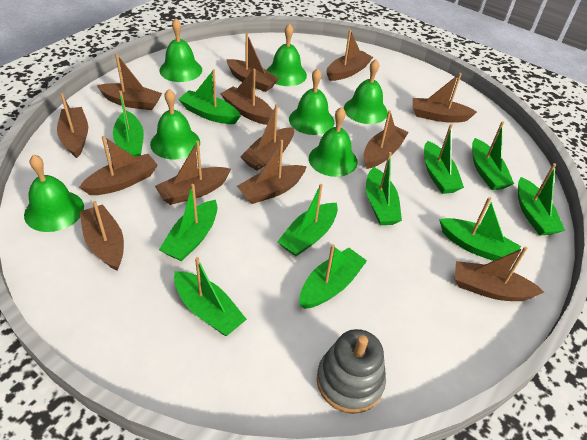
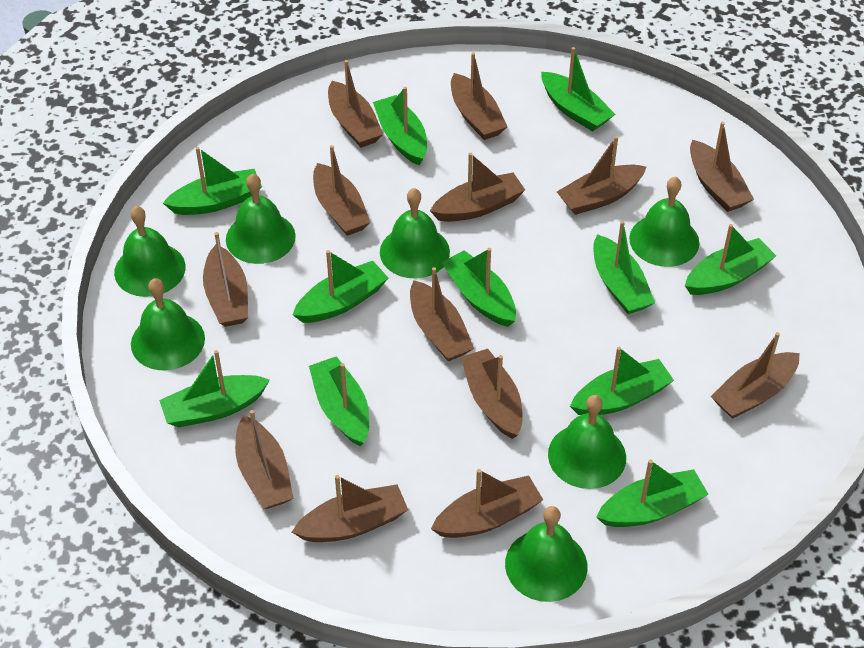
grey stacking toy: [317,329,386,414] = 1 -> none = 0

